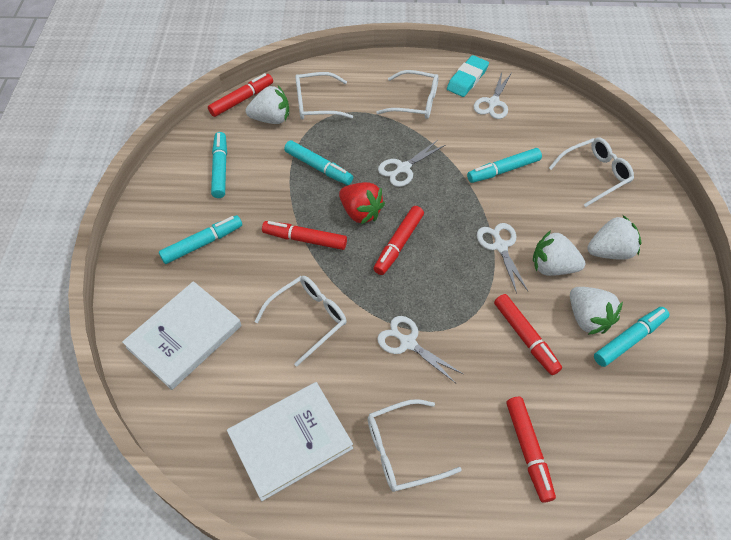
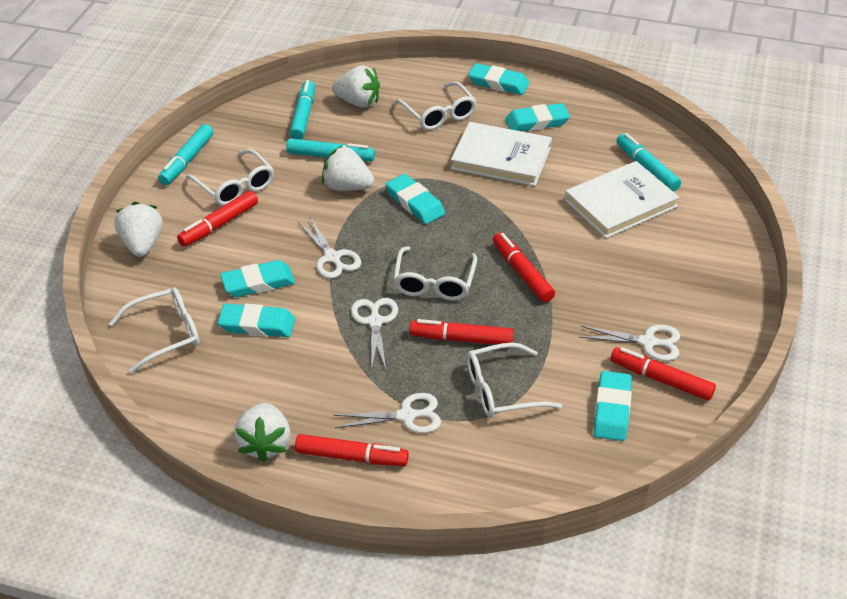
red strawberry: [339,182,385,224] = 1 -> none = 0
turquoise eraser: [447,55,489,97] = 1 -> [218,304,295,337] [220,260,295,297] [386,174,445,224] [468,63,530,95] [505,103,570,131] [594,371,632,441] = 6
turquoise marker: [159,215,242,264] [211,132,227,198] [284,140,353,185] [467,148,542,183] [594,307,669,367] = 5 -> [158,124,213,185] [286,138,375,161] [290,80,315,139] [617,133,681,192] = 4

